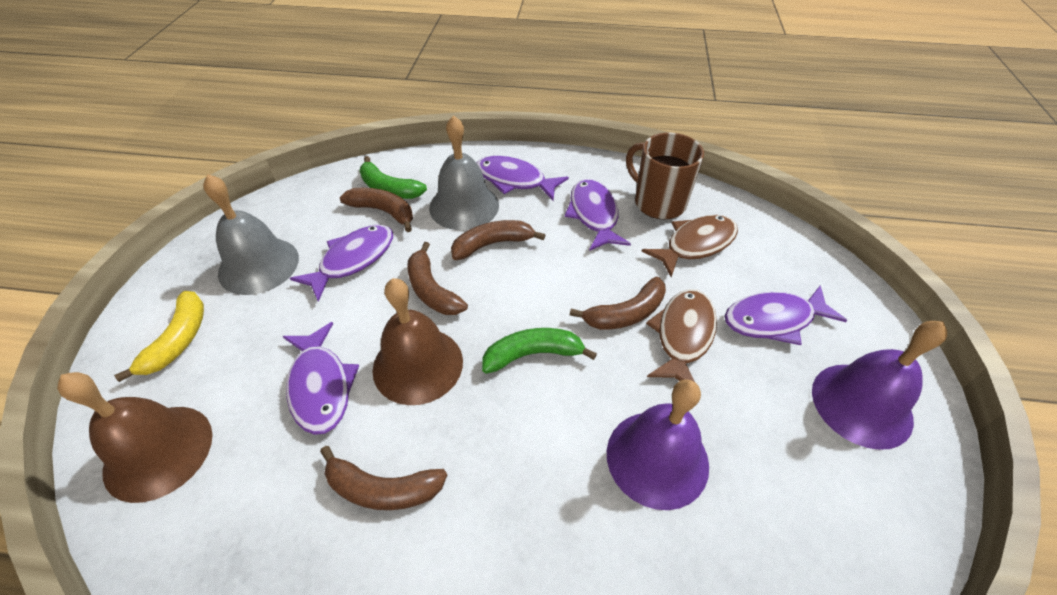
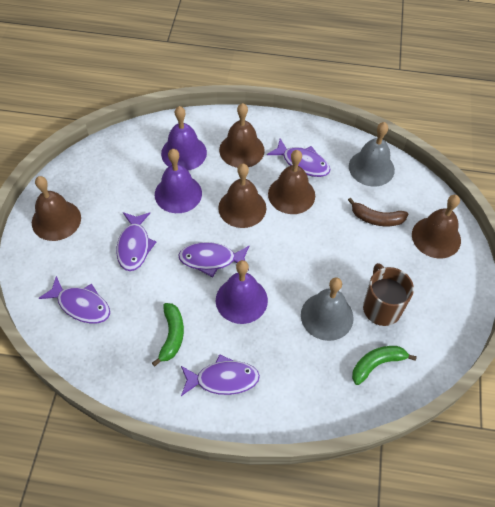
brown banana: [320,446,447,510] [340,188,413,232] [407,242,468,315] [451,220,545,260] [570,277,666,330] = 5 -> [348,198,408,226] = 1
brown bell: [57,372,213,503] [372,278,463,405] = 2 -> [32,176,81,241] [218,164,266,228] [219,103,265,168] [268,150,315,214] [412,195,461,258] = 5
brown fish: [641,215,738,278] [646,289,717,382] = 2 -> none = 0
purple bell: [607,379,709,510] [812,321,947,450] = 2 -> [155,149,202,213] [161,106,207,171] [216,260,268,324] = 3
yellow banana: [114,291,204,382] = 1 -> none = 0

